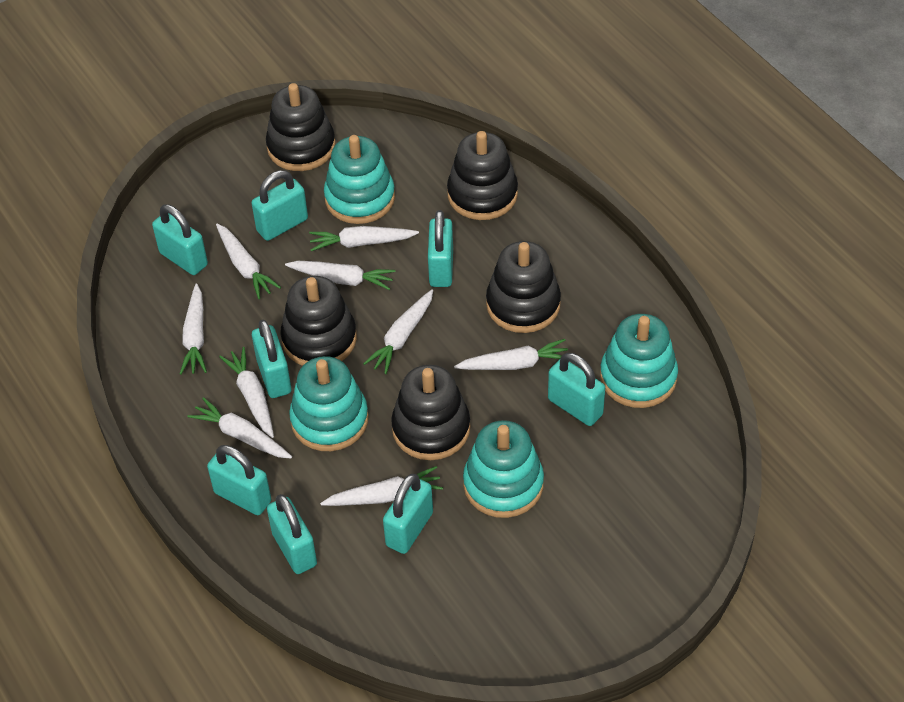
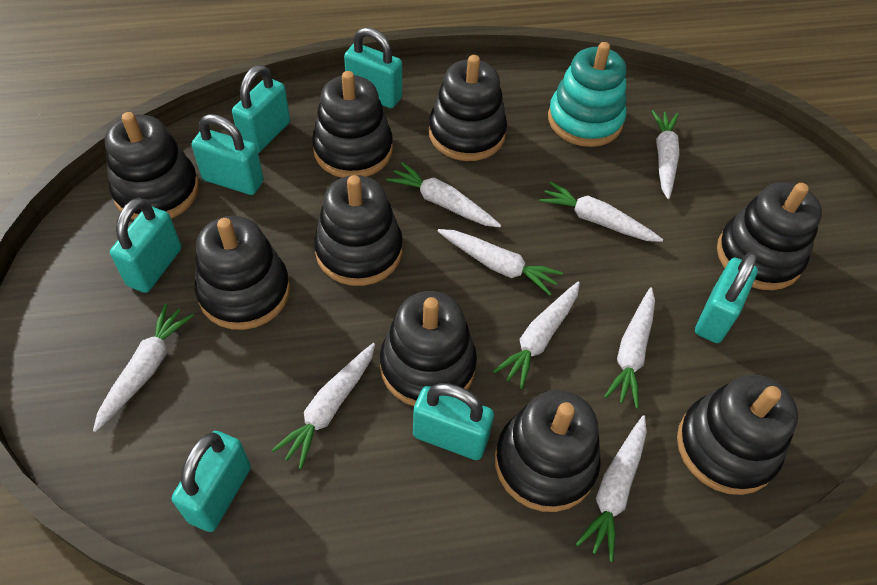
black stacking toy: [266,83,336,171] [280,276,357,366] [391,365,470,460] [447,131,518,220] [486,241,561,333] = 5 -> [105,112,199,220] [195,216,290,330] [312,71,393,178] [314,175,403,286] [380,291,477,406] [429,55,507,161] [495,390,601,512] [677,375,798,495] [717,182,822,290] = 9
turquoise padlock: [152,204,208,275] [207,445,271,515] [252,170,308,241] [252,320,291,398] [267,494,317,574] [383,474,433,554] [428,210,453,287] [548,353,605,426] = 8 -> [110,198,181,293] [172,431,251,532] [192,114,264,195] [232,65,290,153] [344,27,402,108] [413,383,494,460] [695,252,758,343] = 7
turquoise stacking toy: [289,356,369,451] [324,135,395,224] [463,420,544,518] [600,314,678,408] = 4 -> [548,42,626,147] = 1

